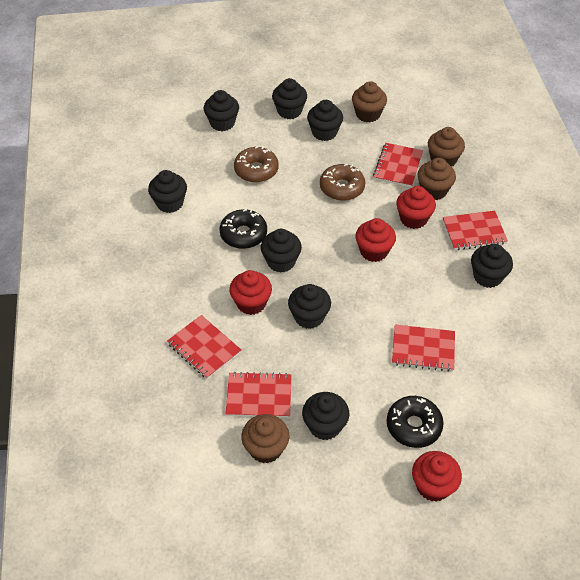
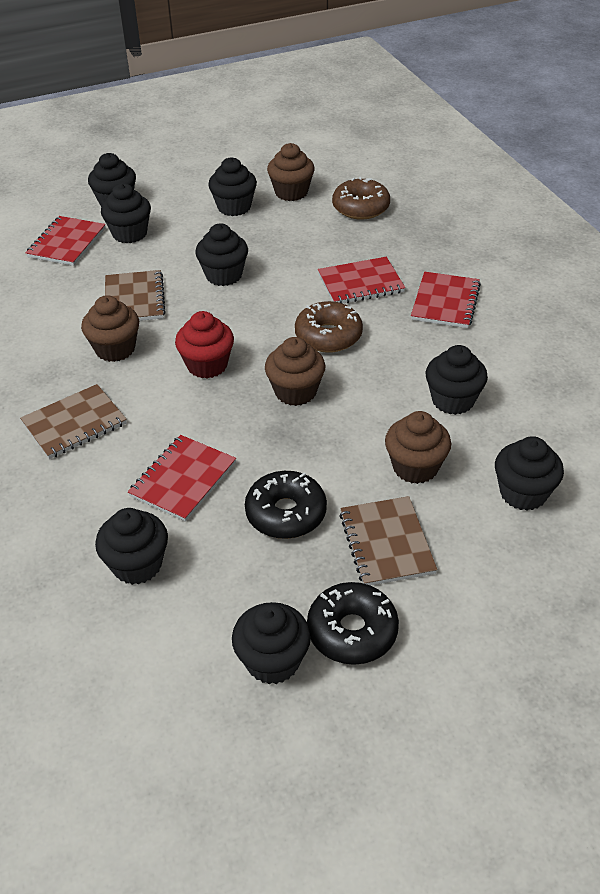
brown notebook: none = 0 -> [20,384,127,459] [105,270,166,321] [339,496,437,586] = 3
red cupcake: [229,270,272,315] [355,218,396,262] [396,186,436,229] [412,451,462,502] = 4 -> [175,311,234,379] = 1
red notebook: [167,315,241,379] [226,372,292,418] [373,143,423,187] [392,325,455,372] [443,211,508,250] = 5 -> [26,216,105,266] [128,435,236,522] [318,257,405,303] [411,272,481,328] = 4

